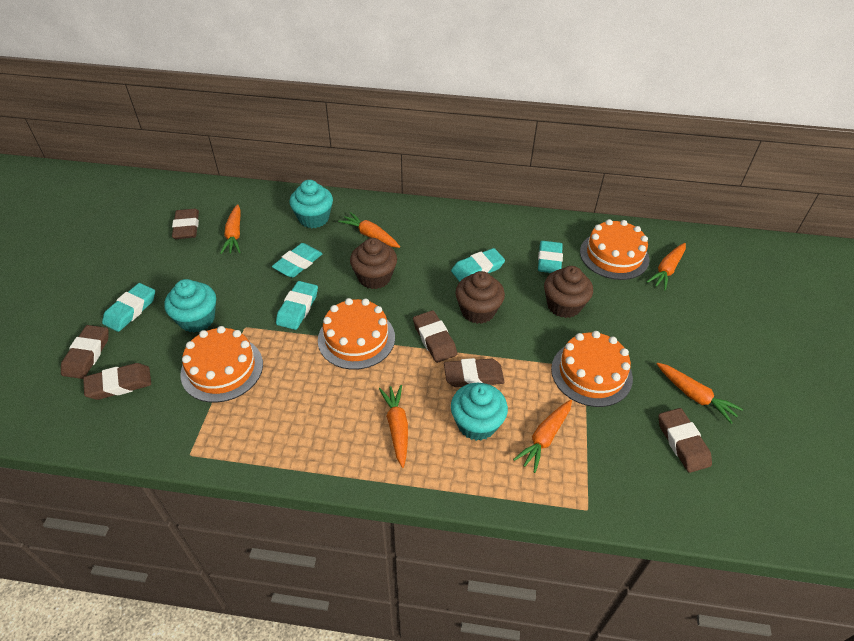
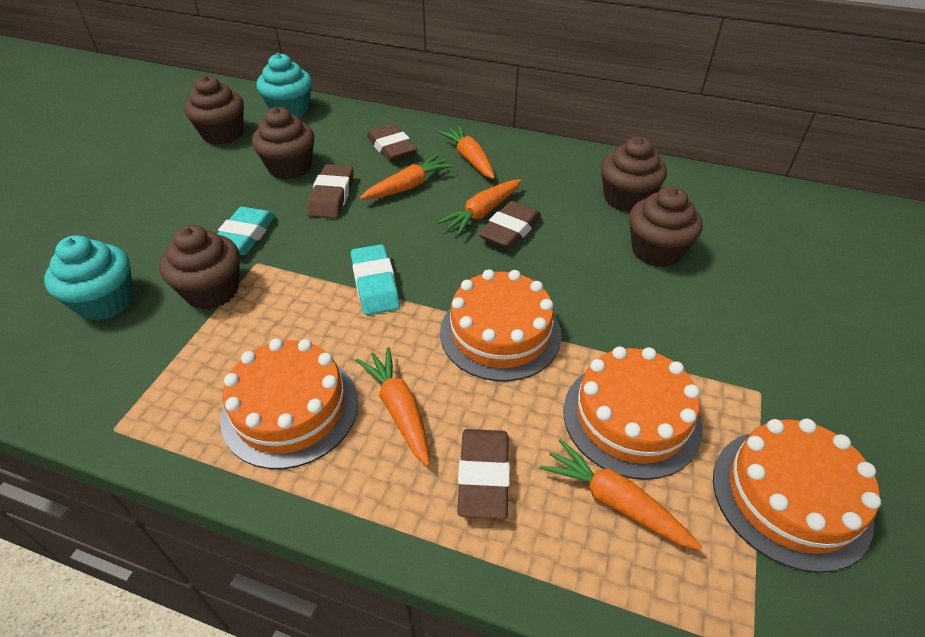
brown cupcake: [350,238,397,289] [455,271,505,324] [544,266,593,318] = 3 -> [159,225,240,309] [184,75,244,145] [252,107,314,179] [601,137,667,212] [629,186,703,267] = 5
brown eraser: [61,325,109,379] [83,363,151,400] [172,209,199,239] [413,310,457,363] [444,358,504,387] [658,408,712,473] = 6 -> [307,164,353,218] [367,124,417,162] [457,429,510,519] [478,201,541,249] = 4
orange carrot: [220,204,241,254] [338,212,400,248] [379,385,408,468] [513,400,572,473] [647,243,686,290] [657,363,743,424] = 6 -> [356,347,430,467] [360,154,454,200] [438,126,495,179] [438,179,521,235] [540,439,702,551] = 5
turquoise cupcake: [164,279,216,332] [290,180,333,228] [451,383,508,441] = 3 -> [44,235,133,321] [256,53,312,118] = 2
turquoise eraser: [102,283,155,332] [272,243,323,278] [276,281,318,330] [451,248,505,282] [538,241,563,273] = 5 -> [218,207,275,255] [351,244,400,315] = 2

